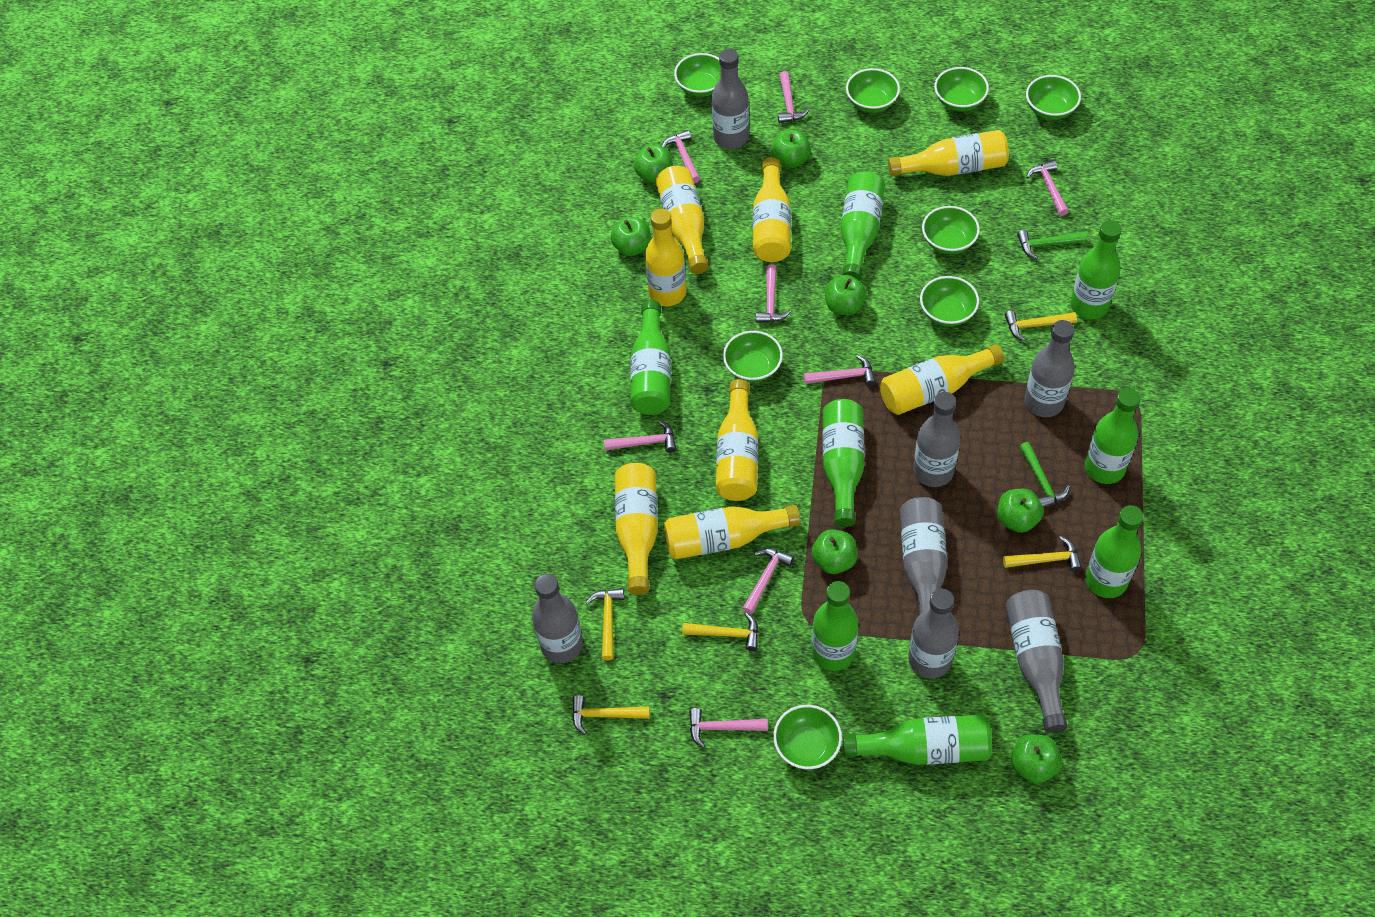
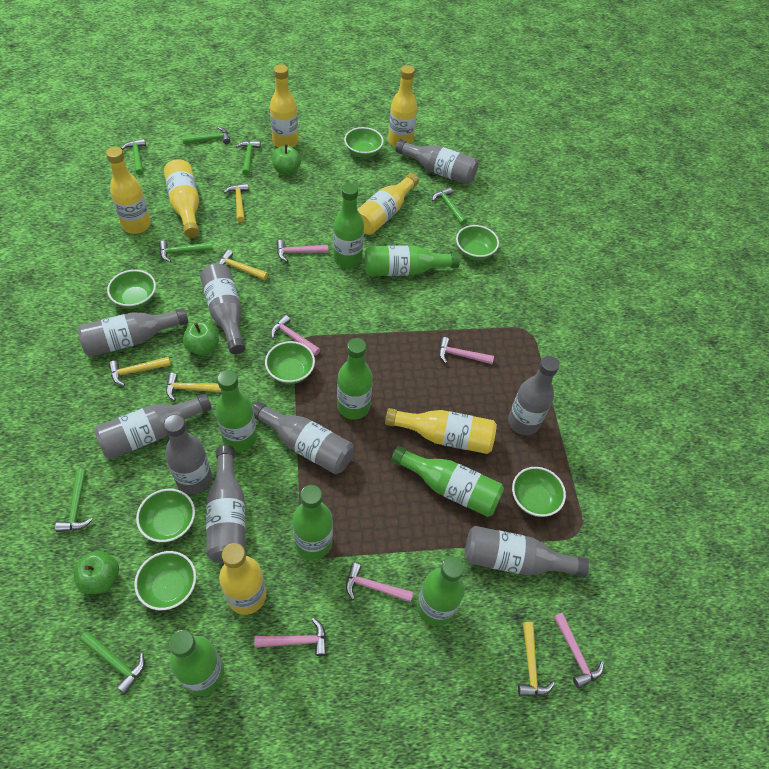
green apple: [610,217,651,256] [634,145,673,183] [772,130,811,168] [812,529,857,574] [825,275,867,315] [997,489,1043,533] [1011,734,1062,784] = 7 -> [74,551,119,594] [183,322,219,355] [272,144,301,175] = 3
green bowl: [674,53,721,97] [723,331,783,382] [773,705,842,769] [846,68,900,113] [920,276,979,327] [922,206,980,254] [934,67,989,111] [1026,75,1081,120] = 8 -> [107,270,156,309] [134,551,196,610] [136,489,195,542] [265,341,315,384] [344,127,384,158] [456,225,499,260] [512,467,566,517] = 7
green hammer: [1017,230,1087,259] [1019,442,1070,508] = 2 -> [55,469,93,532] [80,631,145,694] [121,139,146,175] [159,240,213,262] [182,127,230,144] [236,140,261,176] [432,187,467,225] = 7
grey bottle: [532,574,583,663] [712,49,749,149] [900,497,947,614] [908,589,959,679] [913,392,961,487] [1005,590,1068,733] [1024,320,1075,417] = 7 -> [77,308,188,357] [94,393,212,459] [163,414,212,494] [200,263,245,354] [206,445,246,563] [253,401,354,474] [395,139,478,185] [465,526,589,577] [508,356,560,435] = 9
pink hammer: [604,420,676,453] [662,130,700,183] [689,708,768,748] [742,548,794,614] [756,264,791,323] [778,71,809,123] [804,355,876,386] [1026,160,1069,216] = 8 -> [254,618,327,656] [271,315,320,356] [277,240,328,262] [346,563,413,602] [439,337,494,364] [554,612,604,688] = 6
yellow bottle: [615,463,658,595] [645,208,686,306] [656,166,709,274] [664,505,800,560] [716,379,758,501] [753,157,791,262] [880,344,1004,415] [888,130,1009,177] = 8 -> [106,147,151,234] [164,159,199,238] [219,543,266,615] [270,65,298,148] [357,173,419,235] [385,408,497,454] [388,65,417,147] = 7

